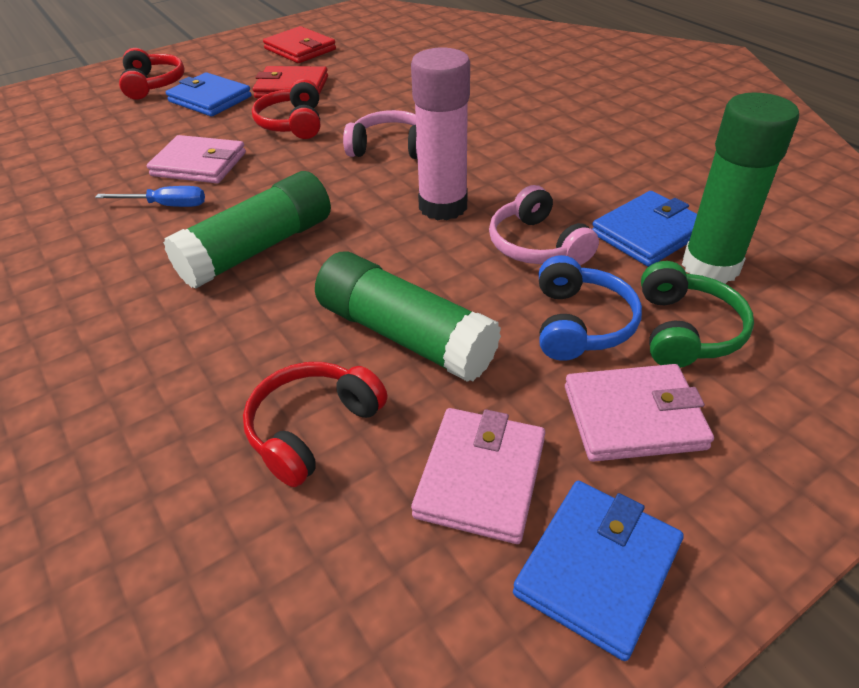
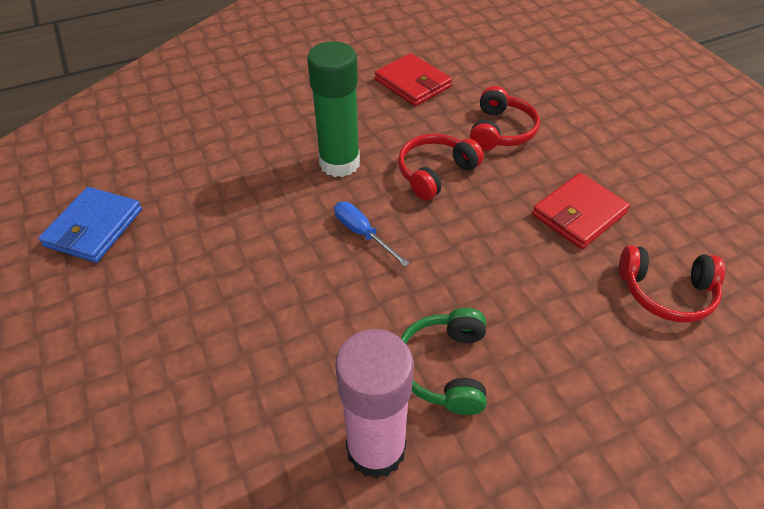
blue headphones: [539,255,642,361] = 1 -> none = 0
blue wallet: [166,72,251,117] [513,481,684,661] [592,191,697,267] = 3 -> [38,187,142,263] = 1
green glue stick: [163,171,331,289] [315,251,501,382] [682,92,799,284] = 3 -> [307,41,360,177] = 1
pink headphones: [343,110,418,159] [489,185,599,265] = 2 -> none = 0
pink wallet: [147,135,246,183] [411,408,545,544] [565,364,714,462] = 3 -> none = 0

